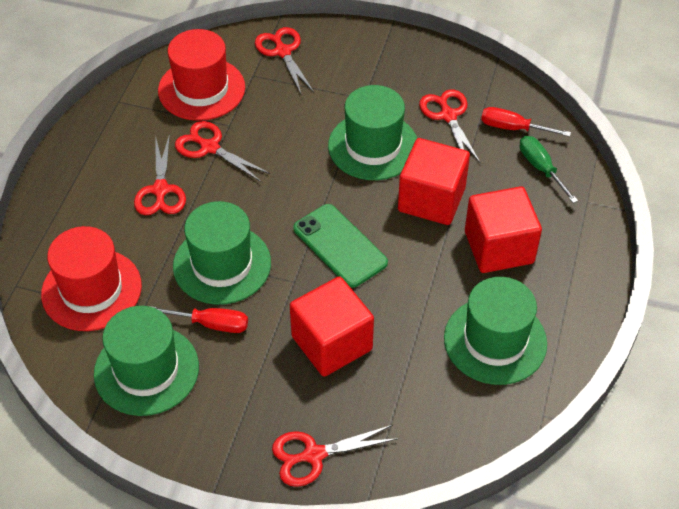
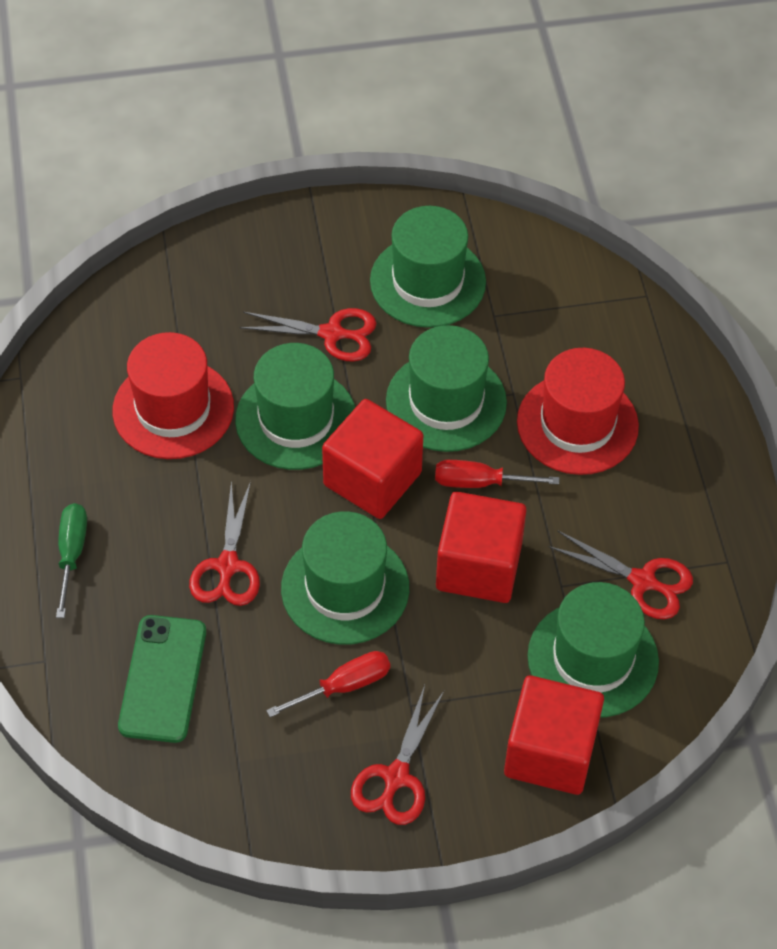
green hat: [94,306,199,416] [173,201,271,305] [328,85,417,180] [444,277,547,385] = 4 -> [235,343,355,470] [281,511,409,645] [370,206,486,328] [386,325,507,452] [527,582,659,718] = 5
red scissors: [134,134,186,215] [175,121,270,182] [255,27,314,96] [272,425,399,487] [419,89,480,163] = 5 -> [189,481,260,606] [240,308,376,361] [351,685,445,825] [549,530,693,619] = 4

